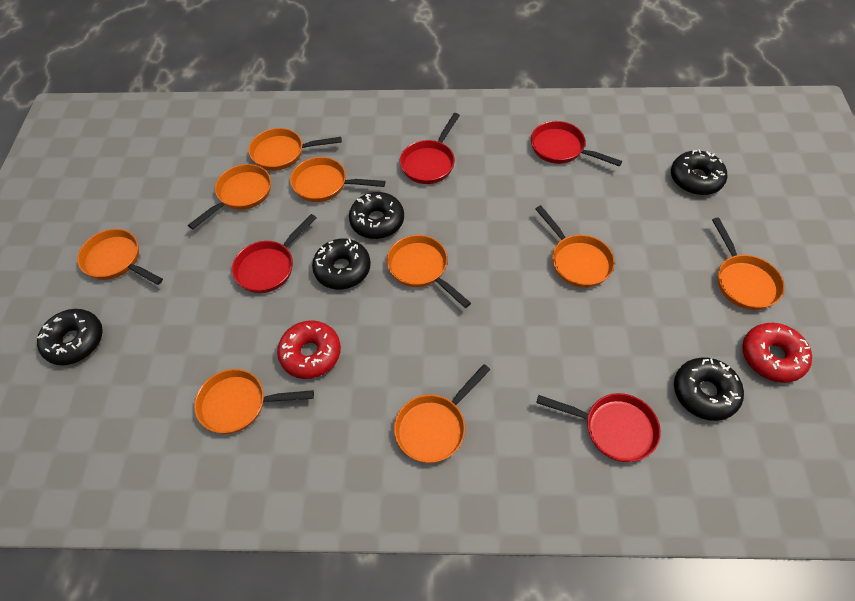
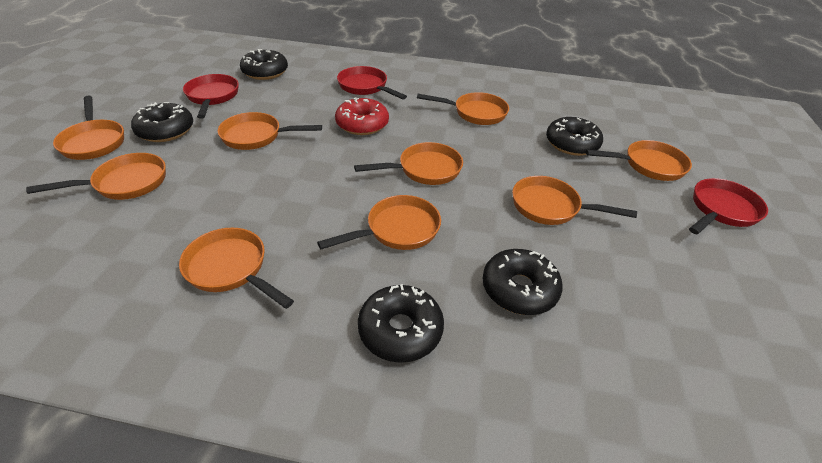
red donut: [277,320,341,379] [742,323,812,383] = 2 -> [335,98,389,135] = 1
red pan: [232,214,316,293] [400,113,460,184] [531,121,622,166] [536,393,661,462] = 4 -> [183,74,239,119] [337,66,407,100] [689,178,768,234] = 3

